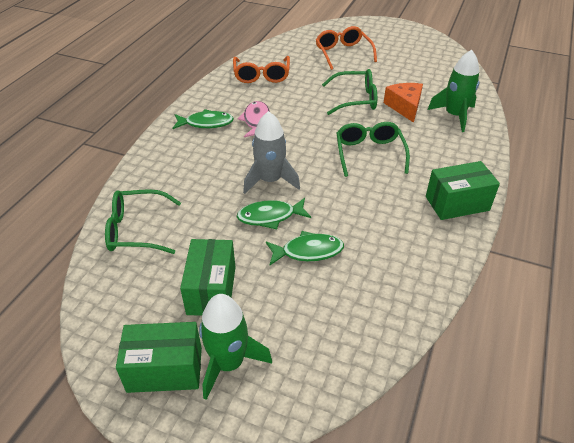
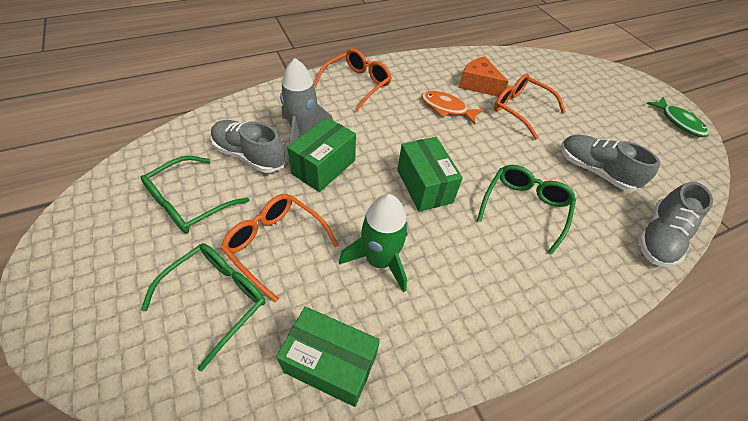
green fish: [173,109,234,129] [237,198,311,229] [266,231,344,265] = 3 -> [647,97,709,137] = 1
green rocket: [199,294,272,400] [428,50,479,132] = 2 -> [339,194,409,293] = 1
grey shoe: none = 0 -> [211,120,286,173] [561,135,660,192] [638,182,713,267] = 3
orange fish: none = 0 -> [421,91,483,125] = 1
orange glasses: [233,56,290,83] [316,26,377,70] = 2 -> [221,194,338,302] [314,48,392,111] [494,74,566,139] = 3
pink fish: [238,101,270,137] = 1 -> none = 0

